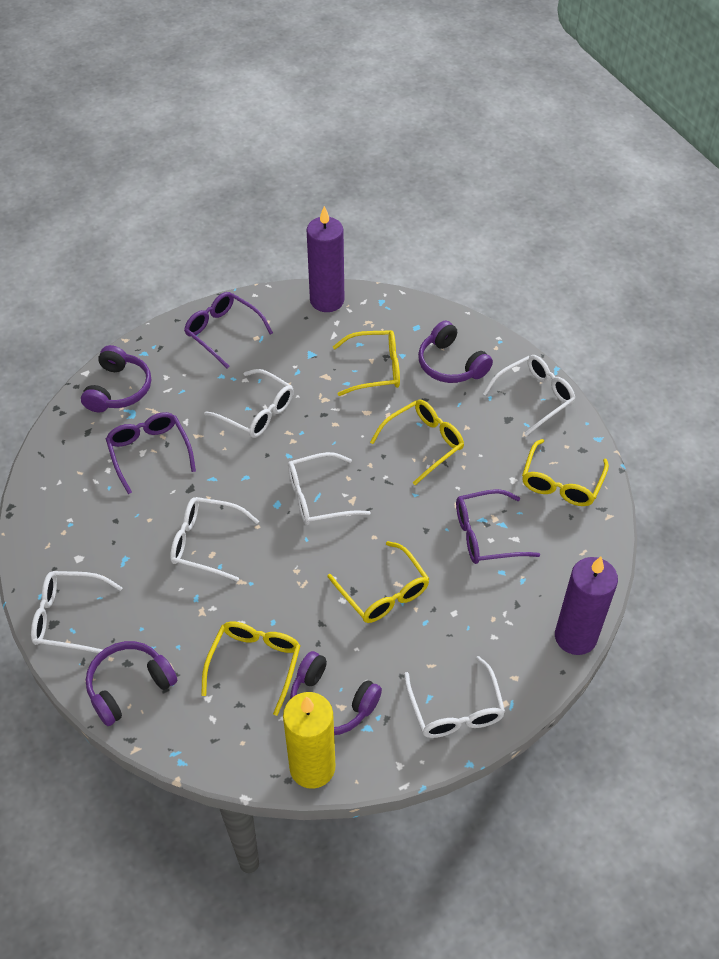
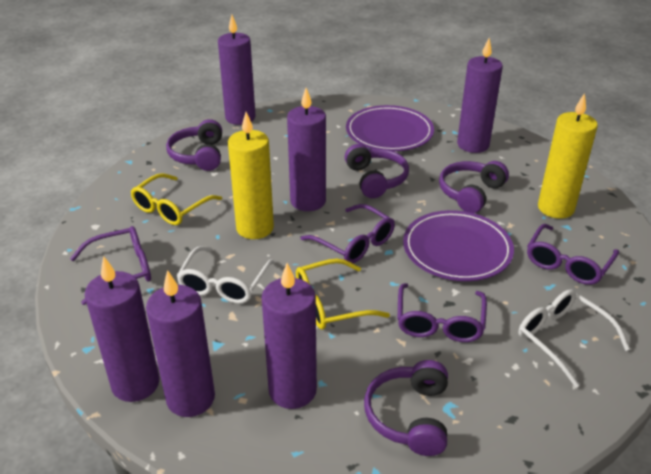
purple candle: [307,206,344,312] [555,557,618,655] = 2 -> [85,256,159,402] [146,270,215,417] [218,15,256,125] [261,263,317,409] [287,88,326,211] [457,38,503,153] = 6
purple glasses: [106,412,196,494] [184,292,273,368] [456,489,540,564] = 3 -> [70,226,151,305] [301,204,395,263] [398,283,487,342] [527,224,619,285] = 4
purple plate: none = 0 -> [346,105,434,151] [403,210,514,281] = 2
white glasses: [31,571,123,653] [170,497,259,582] [204,369,294,438] [288,452,371,525] [404,656,505,738] [483,355,576,436] = 6 -> [176,246,274,304] [518,289,630,387] = 2
yellow candle: [283,692,335,789] = 1 -> [228,112,274,239] [538,93,598,219] = 2
yellow glasses: [201,621,301,716] [327,541,429,623] [333,330,400,396] [370,400,464,485] [522,439,609,506] = 5 -> [131,173,222,225] [296,259,390,330] = 2

